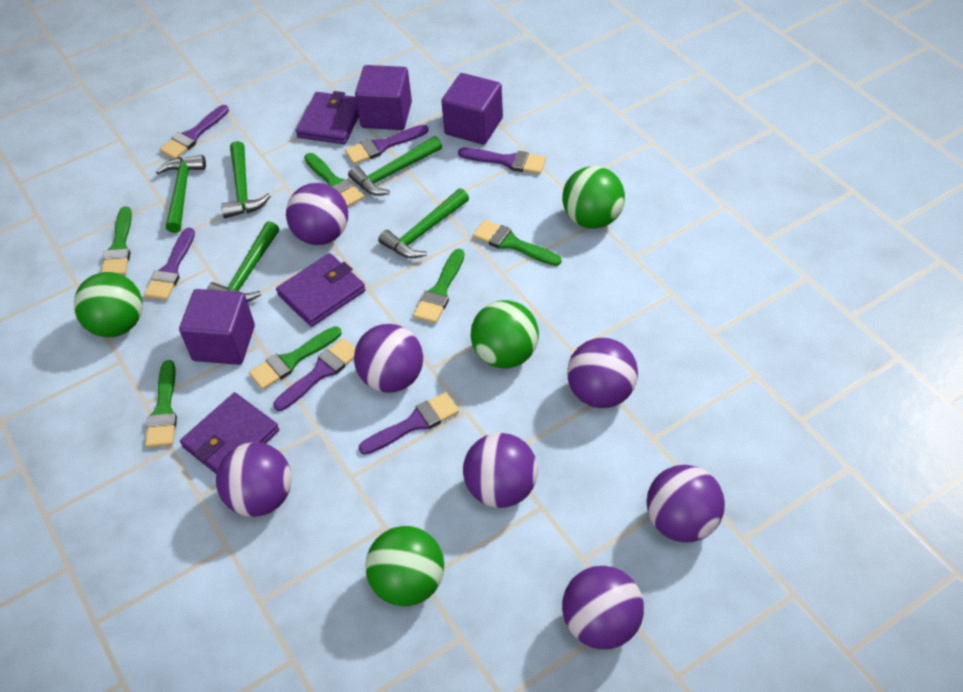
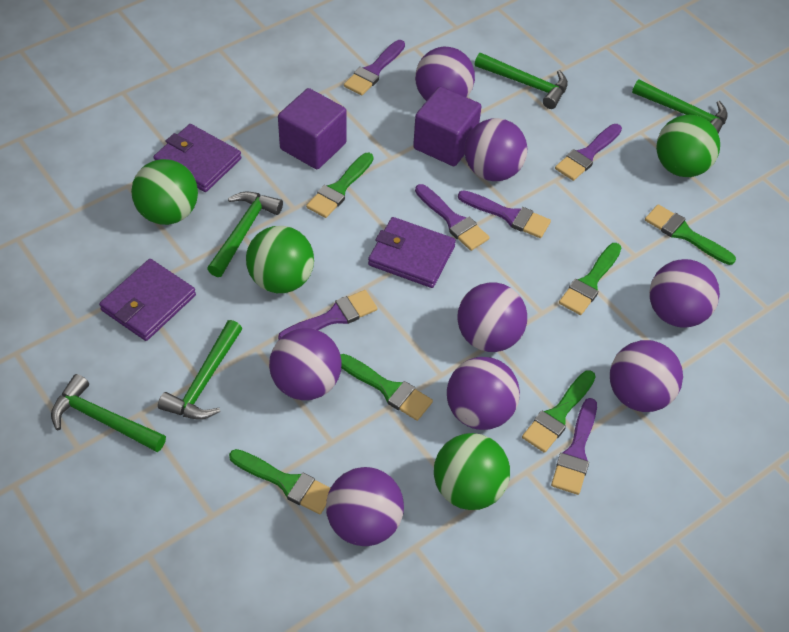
purple ball: [216,442,292,517] [286,183,348,245] [354,324,423,393] [463,433,538,508] [562,566,644,649] [567,338,638,408] [646,465,725,542] = 7 -> [269,328,342,400] [326,467,404,546] [415,47,475,101] [447,357,520,430] [457,283,527,352] [464,118,527,181] [610,340,683,412] [649,259,720,328] = 8
purple cube: [179,289,255,365] [355,65,412,130] [441,73,503,145] = 3 -> [278,88,347,169] [413,86,481,166] = 2

